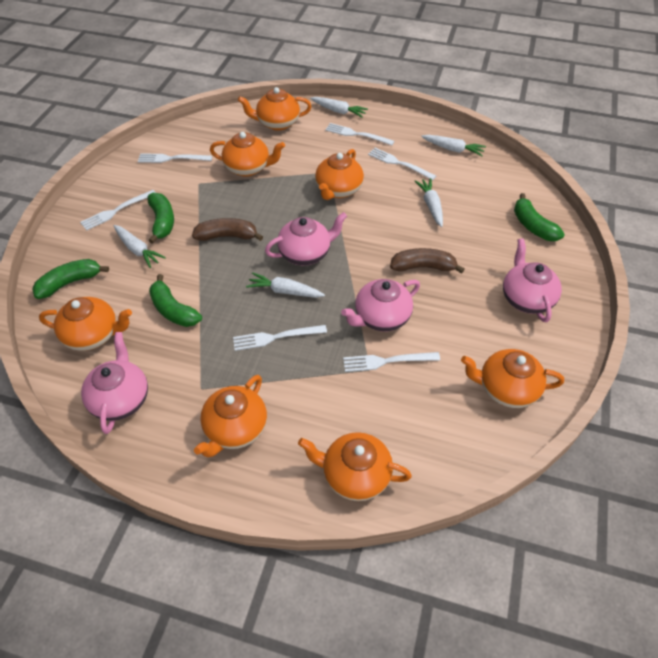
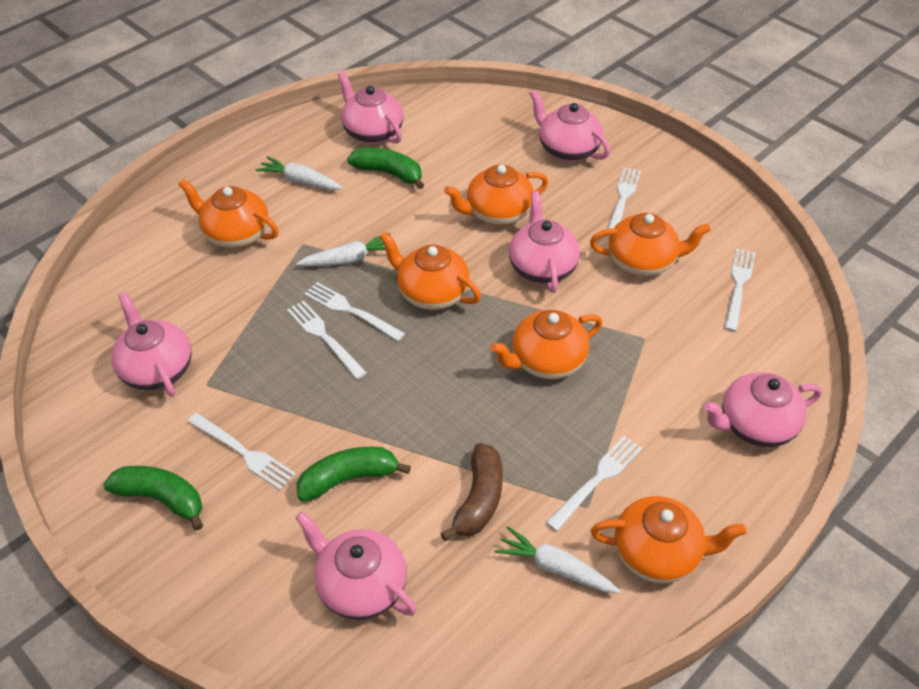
brown banana: [192,218,263,241] [390,248,465,274] = 2 -> [440,443,503,541] = 1
green banana: [32,259,109,299] [147,193,174,244] [149,274,202,327] [514,193,565,241] = 4 -> [103,466,203,531] [297,446,411,502] [347,148,424,189] = 3
orange teapot: [39,297,132,351] [194,375,267,457] [210,132,285,176] [238,87,311,131] [298,432,412,501] [315,149,364,200] [461,349,564,408] = 7 -> [178,179,279,248] [380,232,481,310] [444,164,548,225] [490,310,602,379] [590,213,711,276] [591,496,747,583] = 6
pink teapot: [81,332,148,434] [265,212,347,265] [341,279,420,331] [503,238,562,322] = 4 -> [111,292,192,397] [295,512,417,620] [337,71,403,144] [509,191,580,293] [530,90,610,162] [703,372,822,447] = 6
white carrot: [114,225,166,268] [246,272,325,298] [310,97,368,118] [415,178,443,227] [421,135,486,156] = 5 -> [256,156,342,190] [296,233,390,266] [495,526,620,593] = 3

